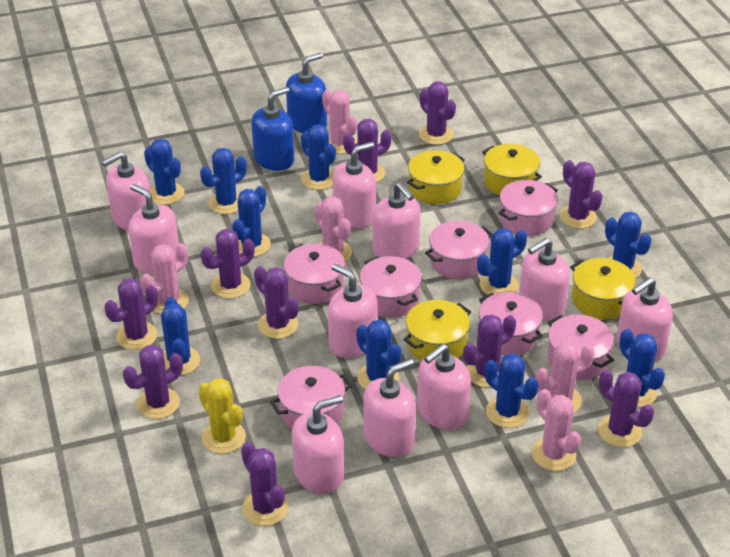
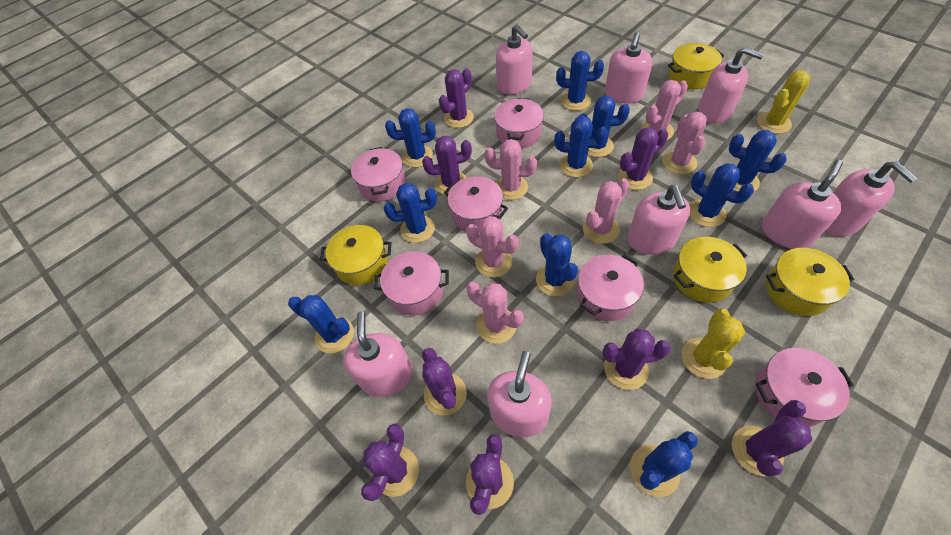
blue soap dispenser: [251,87,295,171] [286,53,327,133] = 2 -> none = 0
pink cactus: [141,243,189,314] [315,196,352,262] [322,90,357,154] [532,389,581,471] [536,342,594,412] = 5 -> [466,216,519,277] [466,282,524,344] [485,139,537,200] [583,178,630,244] [641,80,688,140] [662,111,707,174] = 6
pink pot: [270,366,352,429] [284,244,345,304] [360,256,422,318] [425,221,493,280] [479,292,543,355] [499,180,558,236] [547,315,614,380] = 7 -> [351,147,406,202] [374,251,449,315] [444,176,508,233] [494,98,544,148] [577,254,644,321] [755,348,854,427] = 6
pink soap dispenser: [102,152,150,231] [129,184,179,274] [292,395,344,494] [328,264,377,358] [333,142,376,228] [363,358,416,457] [373,182,420,259] [417,344,471,430] [519,238,570,321] [616,277,673,361] = 10 -> [343,312,413,397] [487,351,552,437] [496,24,533,95] [605,32,652,104] [627,185,690,255] [698,47,764,124] [762,160,843,249] [825,161,918,237] = 8
purple cactus: [104,278,158,350] [123,345,183,419] [201,229,255,299] [241,442,289,526] [254,266,299,339] [343,119,392,182] [419,81,456,145] [463,314,516,388] [560,160,603,229] [598,370,654,447] = 10 -> [361,423,419,501] [422,136,472,195] [422,348,467,415] [439,69,474,128] [466,434,514,515] [602,328,671,390] [618,127,668,190] [732,400,812,477] = 8
yellow cactus: [198,378,246,454] = 1 -> [682,308,745,379] [757,70,810,134] = 2

